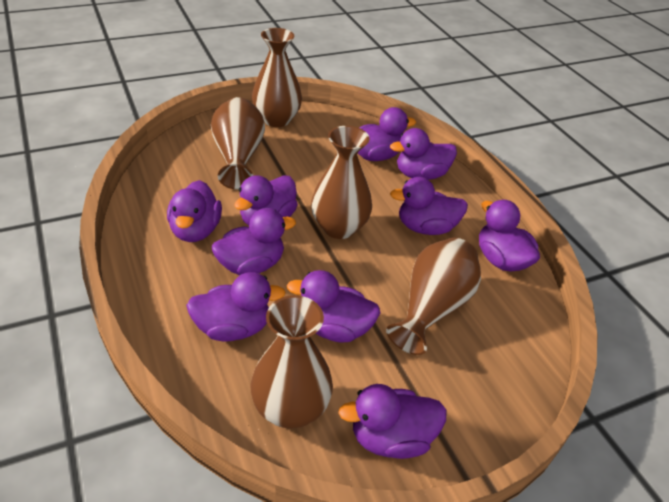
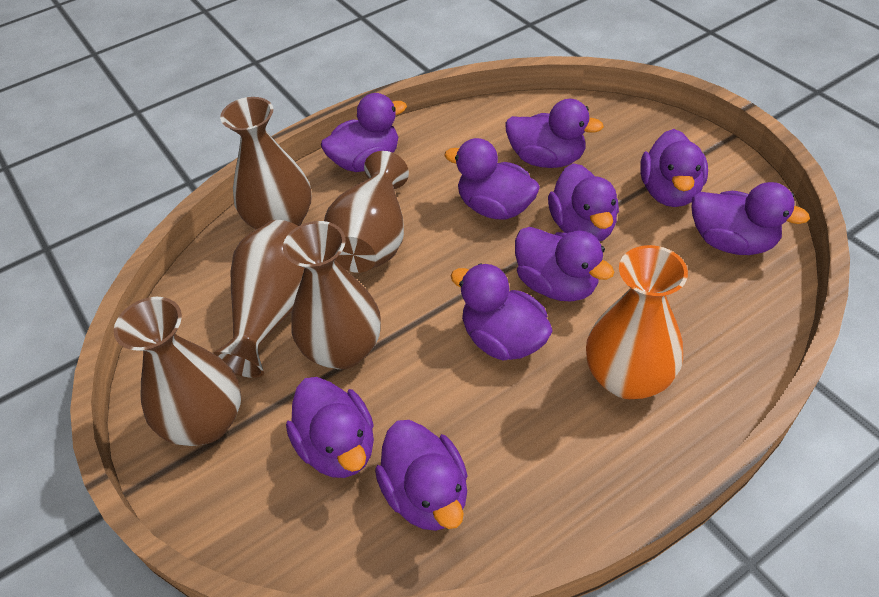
orange vase: none = 0 -> [586,245,688,399] = 1

